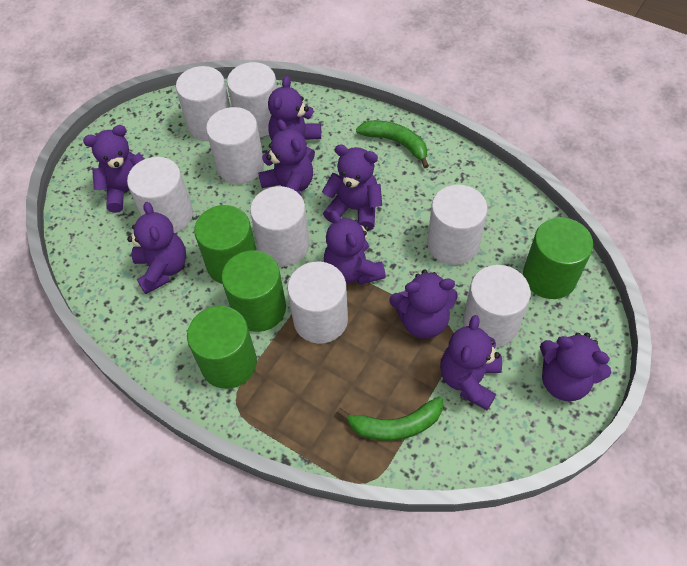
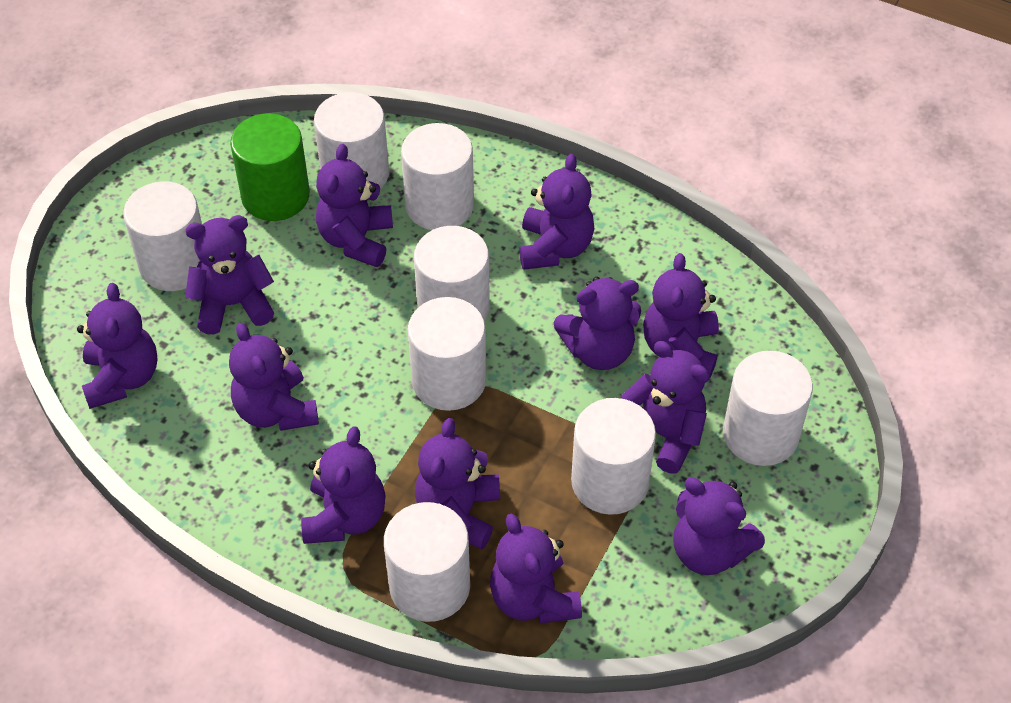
green banana: [337,397,443,441] [356,120,429,168] = 2 -> none = 0
green cylinder: [187,306,257,389] [194,205,257,284] [222,250,286,332] [523,218,593,299] = 4 -> [230,114,310,221] = 1
purple teddy bear: [83,125,144,213] [127,202,186,294] [258,119,313,195] [268,76,321,162] [322,144,382,231] [324,210,386,285] [389,270,458,339] [440,315,502,410] [540,333,611,401] = 9 -> [77,283,157,409] [185,215,274,334] [229,323,319,431] [301,426,386,544] [316,144,393,267] [415,418,500,549] [490,514,582,624] [519,154,594,270] [554,277,641,370] [622,341,709,474] [643,253,719,378] [673,478,765,575] = 12

